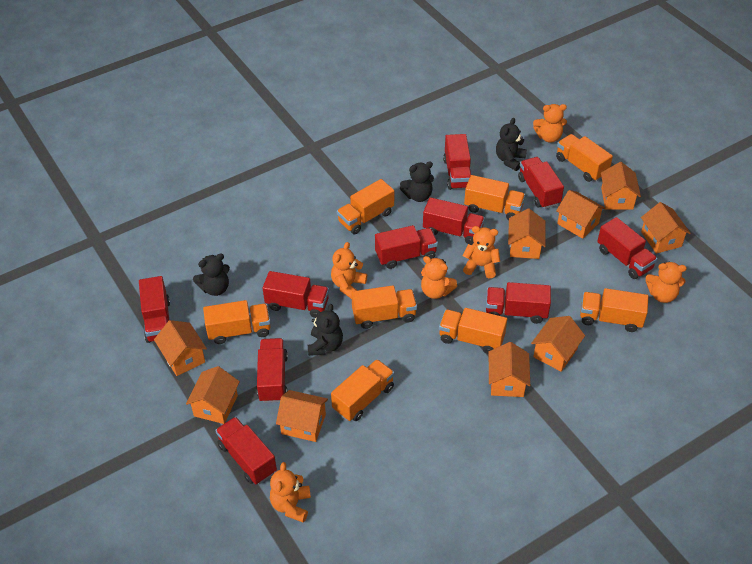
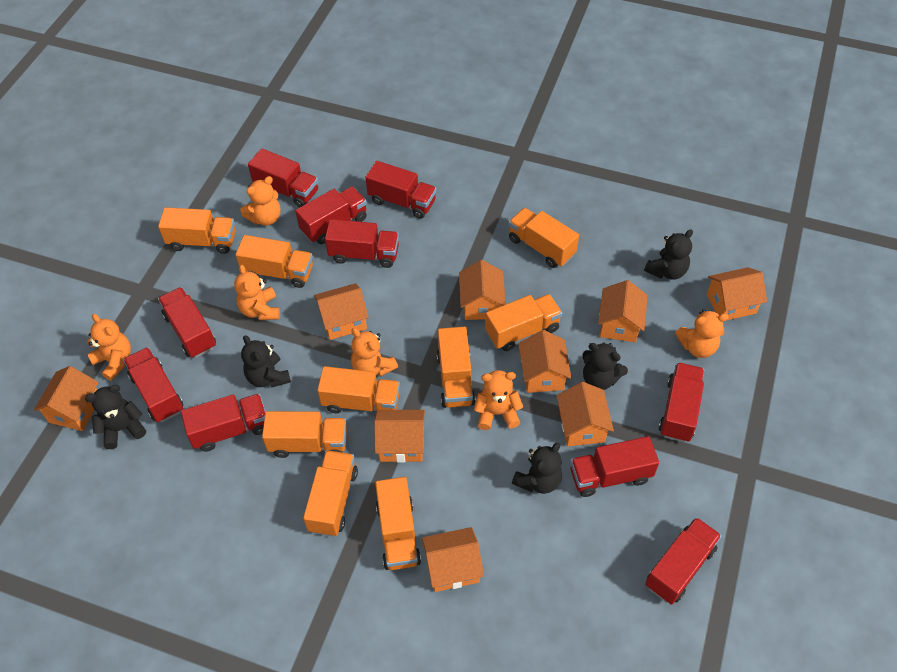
black teddy bear: [193,253,230,296] [308,304,343,356] [400,162,434,202] [496,118,527,171] = 4 -> [85,385,146,449] [241,335,291,388] [512,442,562,494] [582,342,628,390] [644,229,693,280] = 5
orange truck: [203,300,270,344] [331,359,394,421] [337,179,394,234] [351,286,417,329] [439,308,507,354] [464,175,525,220] [556,134,613,182] [580,288,648,332] = 8 -> [158,207,236,254] [235,235,313,288] [262,411,347,458] [303,450,358,537] [317,366,400,413] [375,477,421,570] [436,327,475,408] [485,294,562,351] [508,208,579,268] = 9

